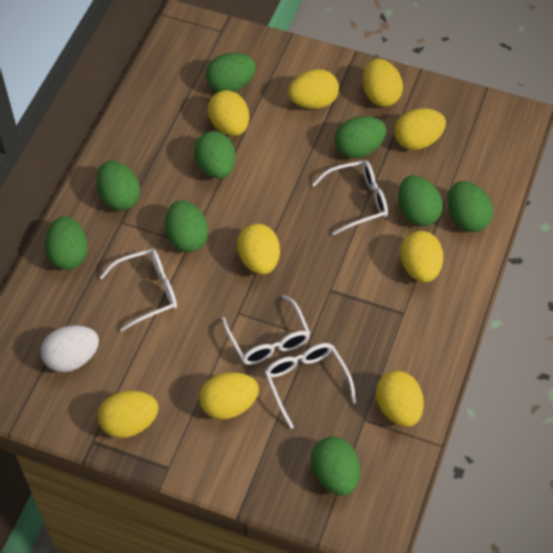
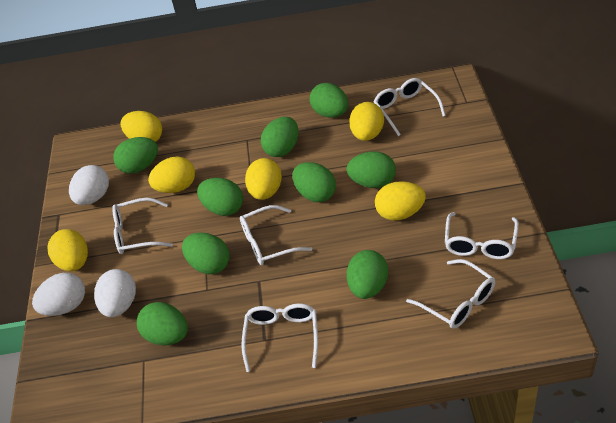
white egg: [41,325,99,372] = 1 -> [32,273,85,316] [69,165,109,205] [94,269,136,317] = 3
white glasses: [99,249,177,332] [221,295,310,365] [264,343,356,429] [312,160,388,235] = 4 -> [112,198,173,254] [240,205,312,265] [241,304,318,372] [374,78,446,136] [406,259,495,329] [445,212,519,259] = 6
yellow egg: [98,391,158,438] [199,372,259,420] [208,90,249,136] [237,224,280,275] [288,69,339,109] [363,59,403,107] [376,371,424,427] [394,108,446,150] [400,231,443,282] = 9 -> [48,229,88,271] [121,111,162,142] [148,156,195,193] [245,158,282,200] [349,102,384,141] [375,181,426,221] = 6

